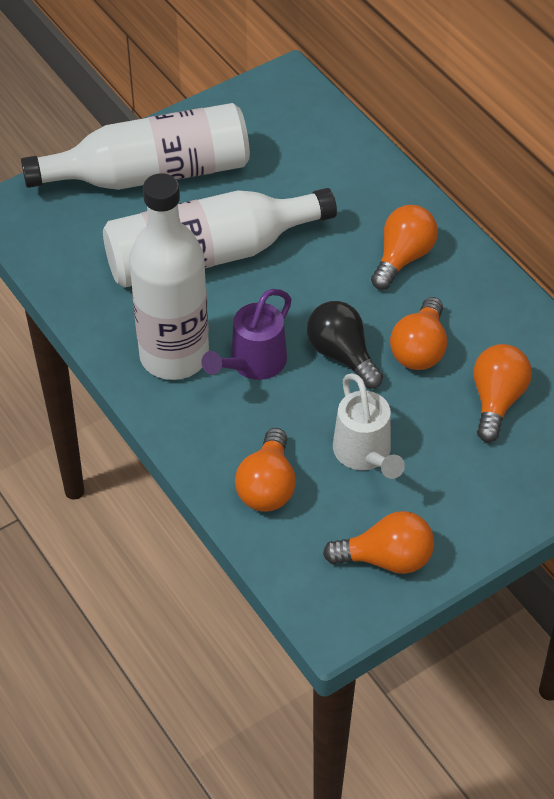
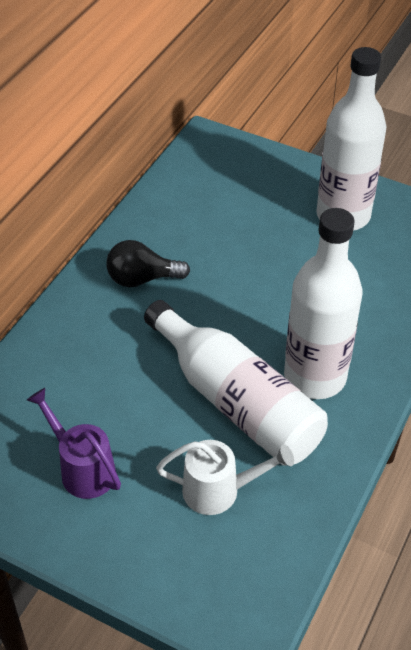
orange light bulb: [235,428,296,512] [323,511,434,574] [371,205,438,290] [390,297,447,370] [473,344,532,442] = 5 -> none = 0

